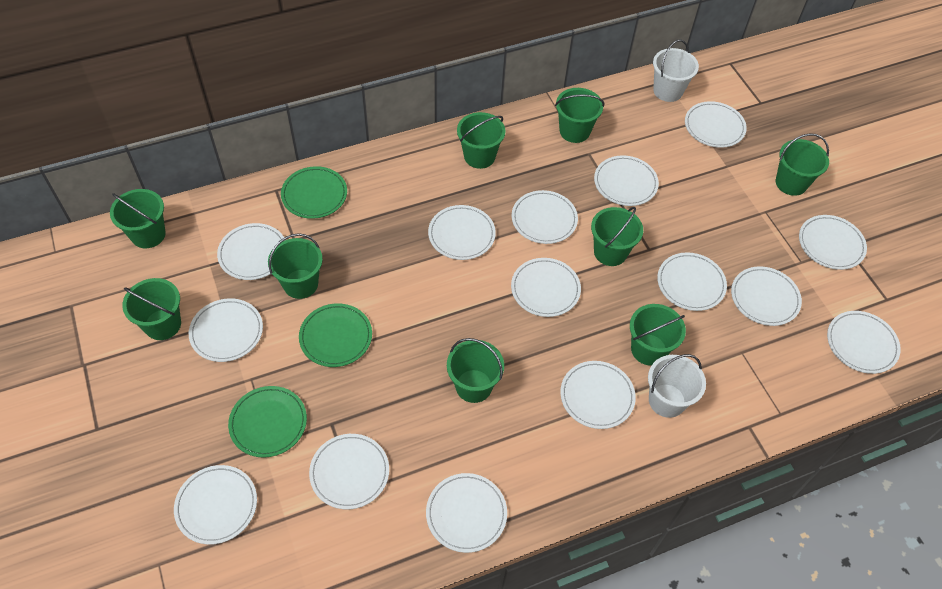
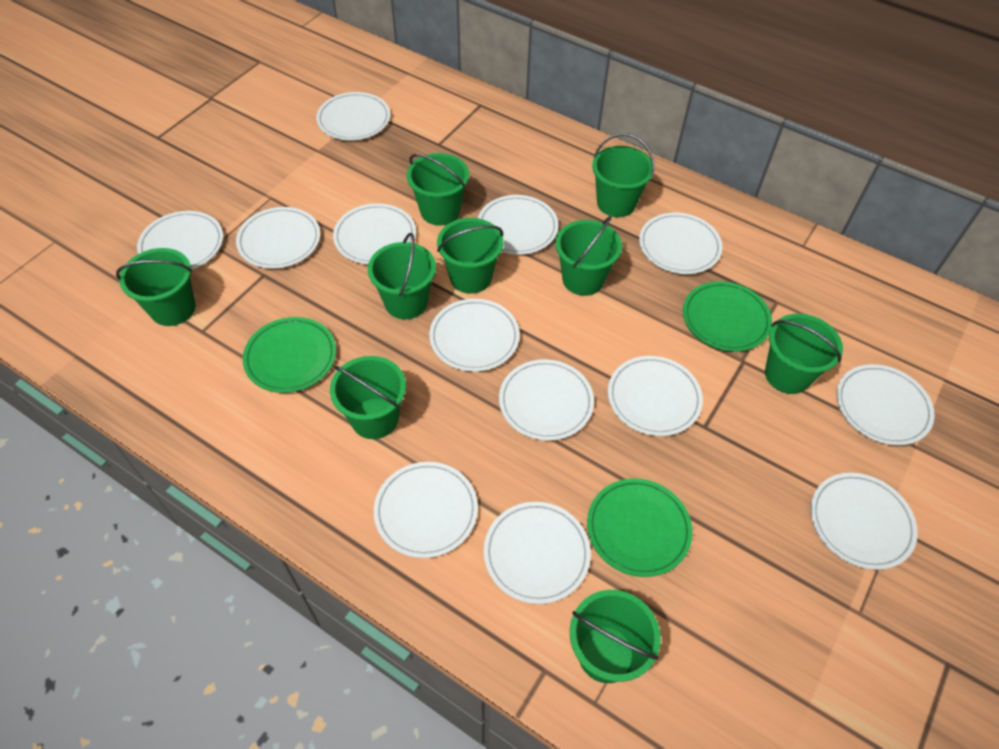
white bucket: [648,354,706,418] [653,39,699,102] = 2 -> none = 0
white plate: [174,465,257,544] [189,298,263,362] [217,223,285,280] [309,434,389,510] [426,473,507,553] [428,205,496,260] [511,258,581,317] [512,190,578,244] [560,361,636,429] [594,155,659,206] [657,252,727,311] [685,101,747,148] [731,266,802,326] [799,215,867,270] [827,311,901,374] = 15 -> [137,211,223,270] [236,207,320,269] [316,92,390,140] [333,203,416,264] [374,462,478,558] [429,299,520,372] [478,195,558,255] [484,502,591,604] [499,359,594,441] [608,356,703,436] [639,213,722,274] [811,473,918,570] [836,364,935,446] = 13

